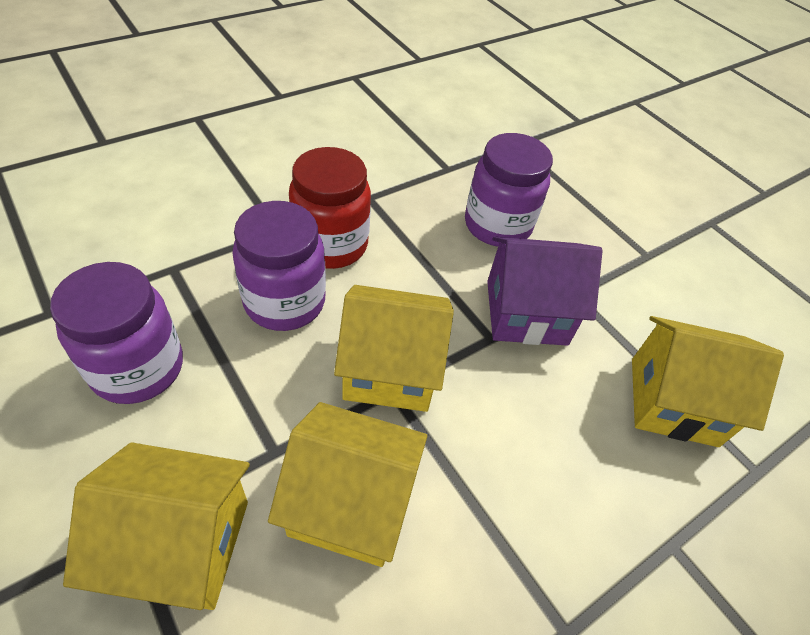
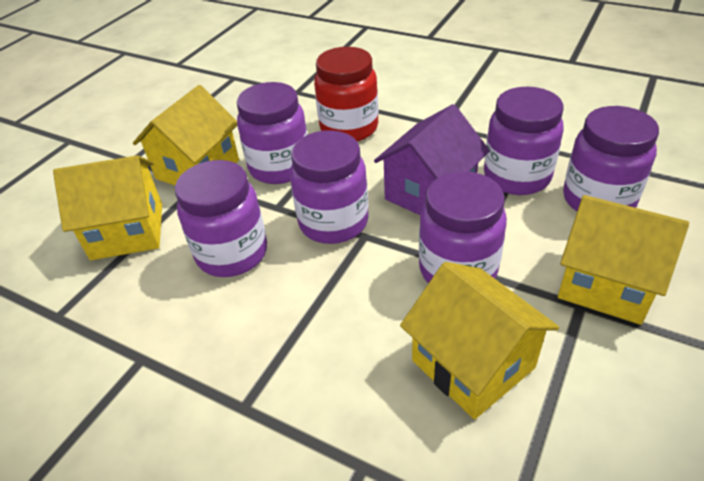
purple jar: [50,262,183,404] [233,201,326,331] [465,133,553,246] = 3 -> [175,160,267,277] [237,82,307,184] [290,130,369,244] [419,171,507,284] [484,87,564,195] [563,106,659,211] = 6

